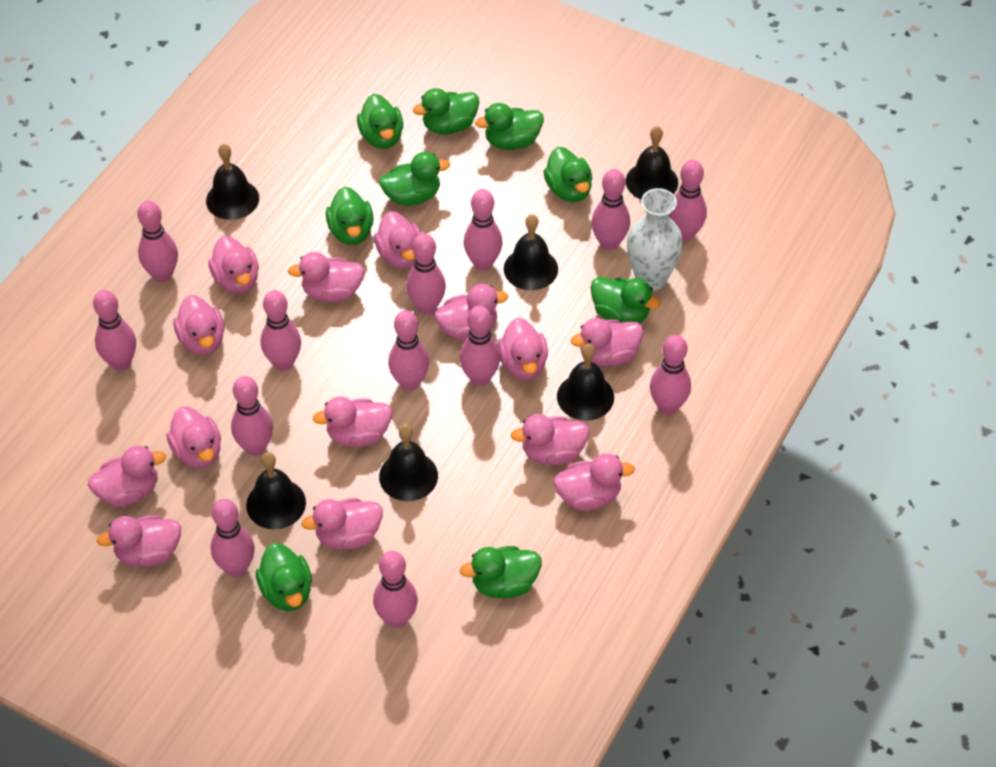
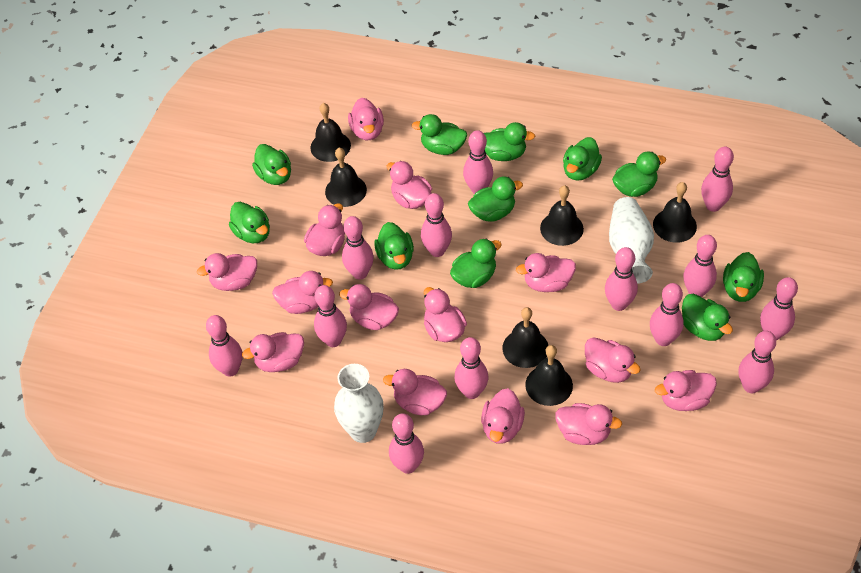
green duck: [256,543,312,611] [326,187,374,245] [357,94,403,149] [379,152,450,206] [413,88,479,135] [460,546,542,598] [475,103,544,150] [543,147,592,202] [590,277,660,323] = 9 -> [229,202,270,243] [252,144,291,185] [374,222,414,270] [412,114,467,155] [450,238,502,288] [468,176,523,222] [484,122,535,161] [563,137,602,181] [612,152,666,197] [682,294,733,341] [723,252,764,302] = 11
white vase: [627,188,683,291] = 1 -> [334,364,384,443] [609,197,654,284] = 2

